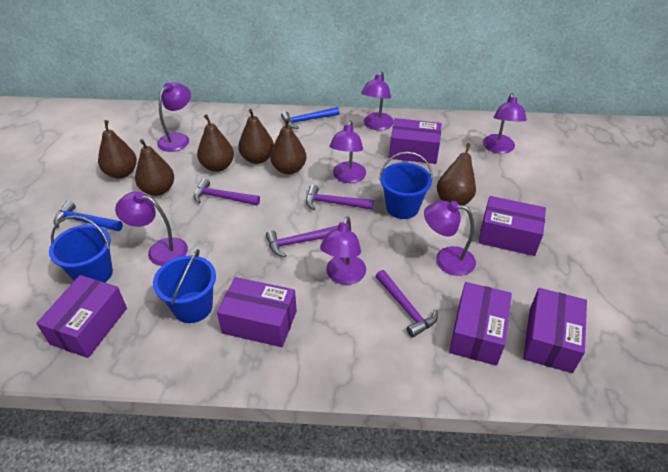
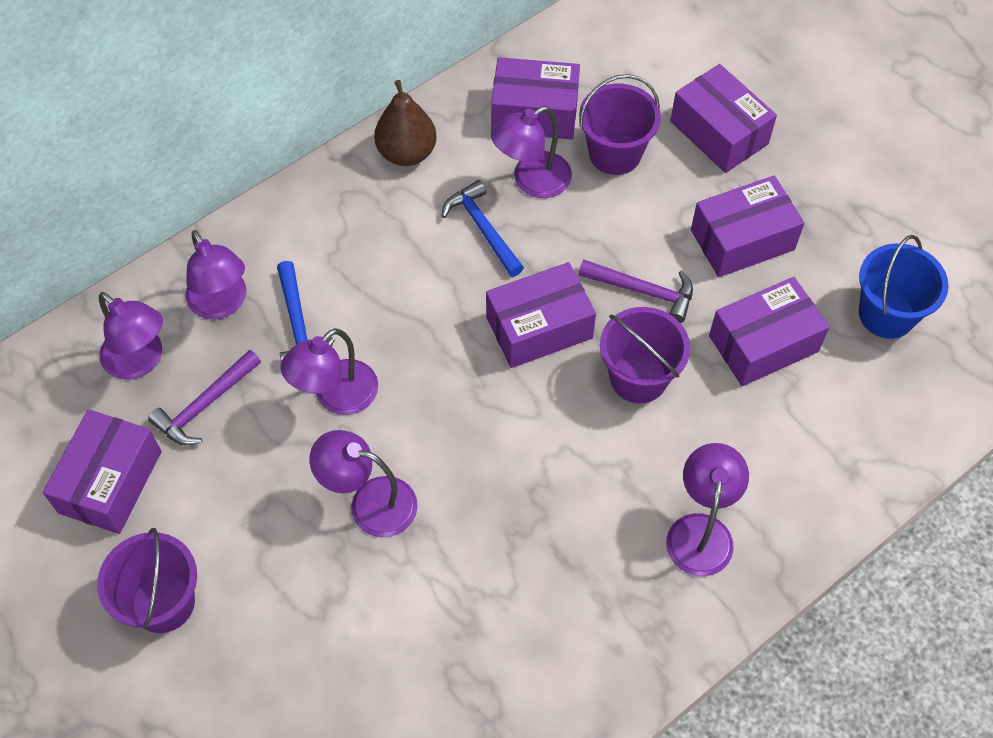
blue bucket: [49,215,113,282] [153,249,216,323] [379,151,433,219] = 3 -> [859,235,949,339] = 1
brown pear: [98,120,137,179] [135,139,174,196] [197,114,234,172] [238,109,274,164] [270,118,307,174] [437,143,476,205] = 6 -> [374,80,437,166] = 1
purple bucket: none = 0 -> [97,528,197,633] [579,74,661,175] [600,307,690,403] = 3
purple hammer: [193,178,260,205] [266,225,338,257] [306,185,374,210] [375,270,438,338] = 4 -> [148,350,261,445] [578,260,693,323] = 2
purple lamp: [115,192,188,266] [157,82,191,152] [320,216,366,285] [329,121,366,183] [361,71,394,130] [424,201,476,276] [483,93,527,154] = 7 -> [99,292,163,380] [185,230,246,320] [281,328,378,415] [309,430,418,538] [491,106,572,198] [666,443,749,576] = 6

